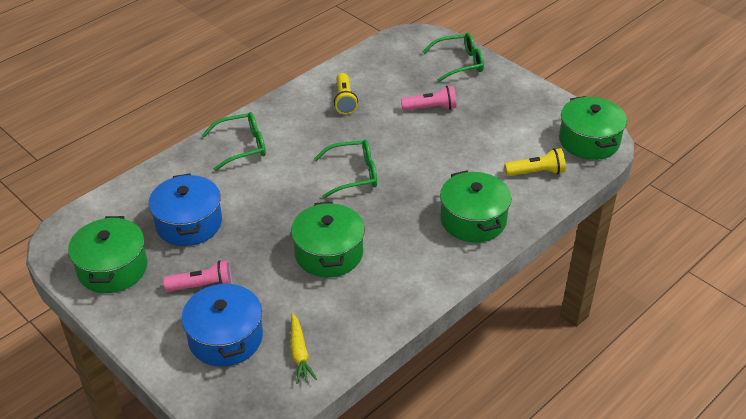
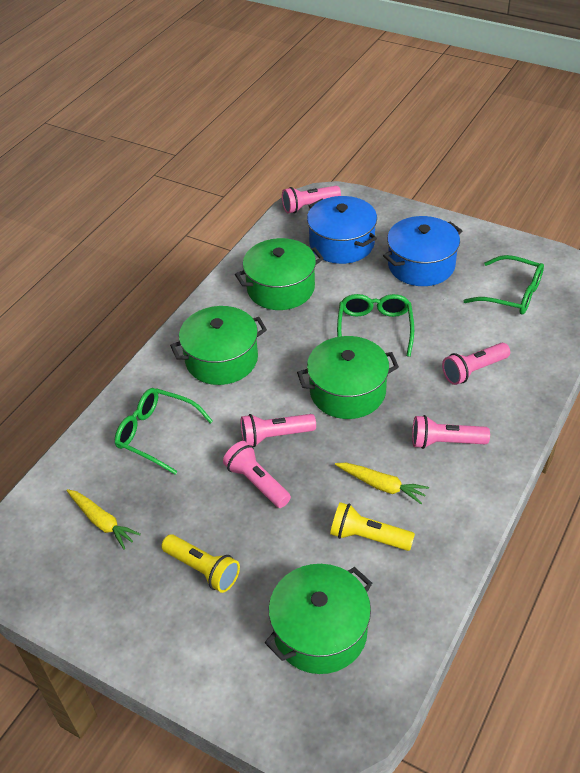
pink flashlight: [163,260,232,291] [401,86,457,111] = 2 -> [223,441,291,508] [241,414,316,447] [282,186,341,213] [412,415,490,449] [442,343,510,385] = 5
yellow carrot: [290,313,317,384] = 1 -> [66,489,141,550] [335,463,429,504] = 2

